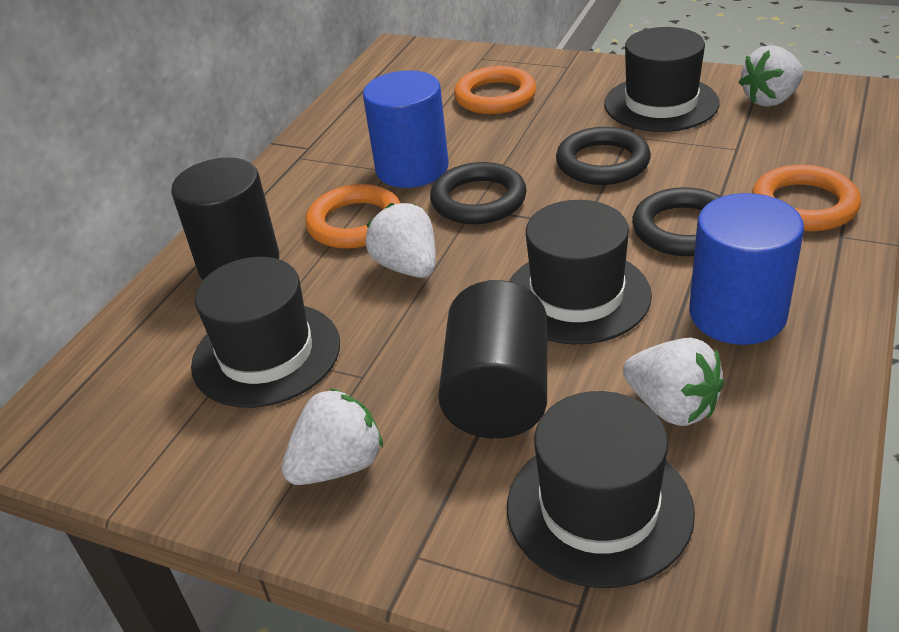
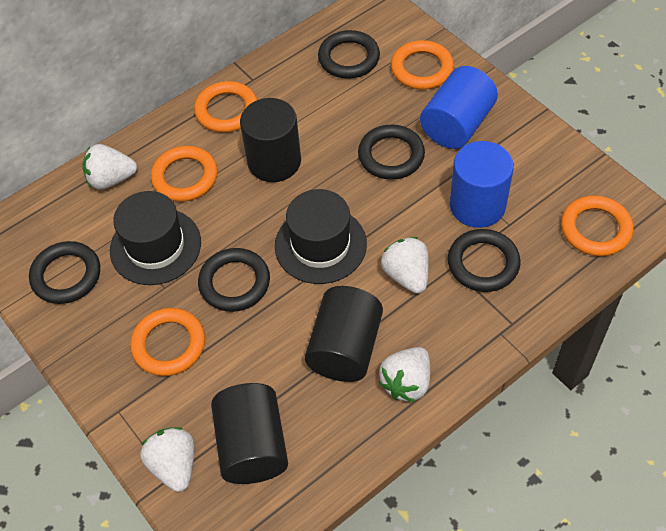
black cylinder: [171,158,279,280] [438,280,547,438] = 2 -> [211,383,288,484] [240,98,301,182] [305,286,383,382] = 3
black hat: [191,257,340,408] [507,391,695,588] [509,200,652,344] [604,27,720,132] = 4 -> [110,191,201,285] [275,189,367,284] = 2
black ring: [430,162,527,224] [556,127,651,185] [632,187,721,257] = 3 -> [29,241,100,304] [198,248,270,312] [318,30,380,79] [358,125,425,180] [448,229,521,292] = 5
orange ring: [305,184,400,249] [454,66,536,114] [752,165,861,231] = 3 -> [130,308,205,376] [151,146,218,202] [194,81,257,133] [391,40,454,90] [561,195,633,256] = 5

